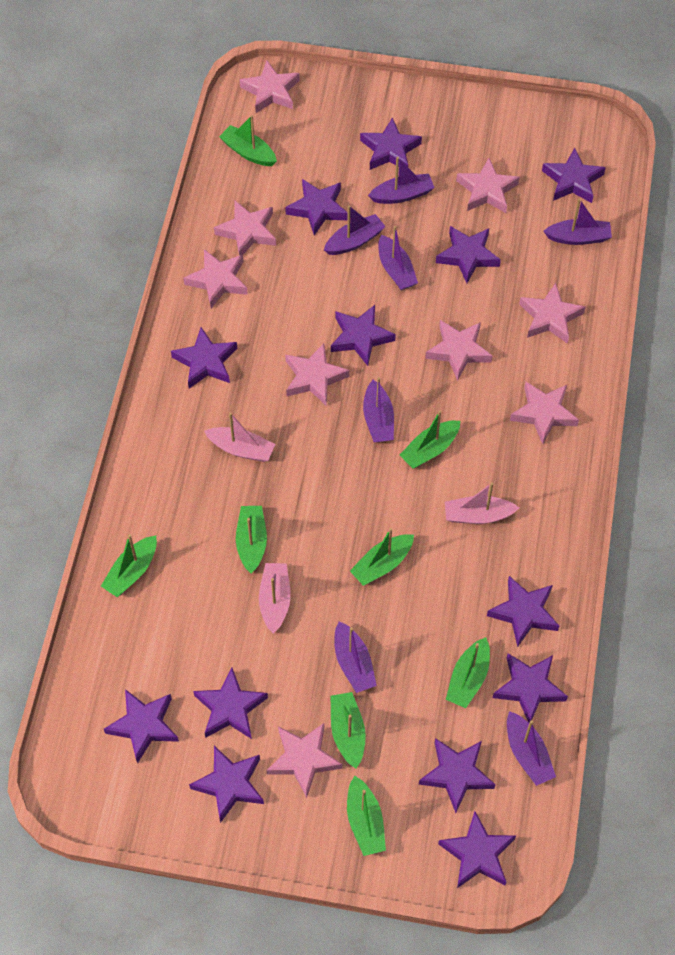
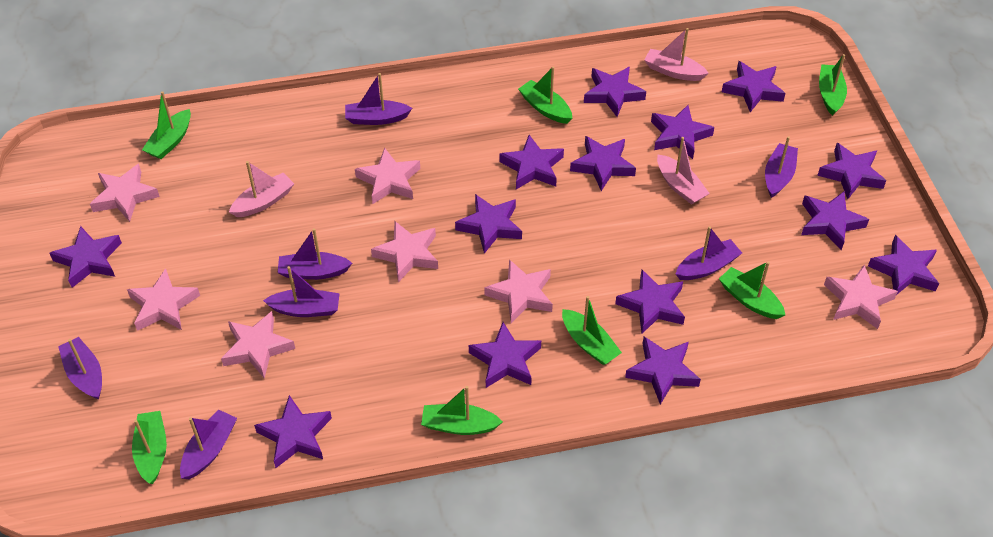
green boat: [101,534,157,597] [219,115,277,166] [236,506,267,573] [331,692,366,769] [347,775,386,856] [350,528,414,586] [400,411,460,469] [446,637,490,708] = 8 -> [132,411,167,484] [142,91,191,159] [421,386,503,435] [518,67,572,124] [562,296,622,365] [719,262,785,319] [819,54,847,116] = 7
pink star: [184,249,248,308] [214,201,276,256] [240,60,300,113] [266,723,342,798] [285,343,350,406] [425,320,492,381] [456,158,520,213] [510,382,579,444] [519,283,585,344] = 9 -> [90,164,160,222] [127,268,200,331] [221,311,295,379] [355,148,420,204] [371,221,438,282] [484,259,553,323] [824,265,898,329] = 7
purple star: [104,689,179,764] [171,327,237,388] [189,746,264,823] [193,668,268,739] [285,179,348,235] [331,305,396,366] [360,118,422,170] [419,738,496,813] [436,226,501,283] [438,811,516,888] [487,576,559,647] [493,653,568,723] [542,148,606,203] = 13 -> [49,226,122,288] [254,395,332,468] [455,194,522,254] [469,322,541,388] [499,135,564,189] [570,136,636,191] [584,67,646,117] [615,270,685,333] [625,337,701,405] [651,105,714,159] [722,61,786,112] [801,192,869,250] [817,143,886,199] [868,235,939,294] = 14

